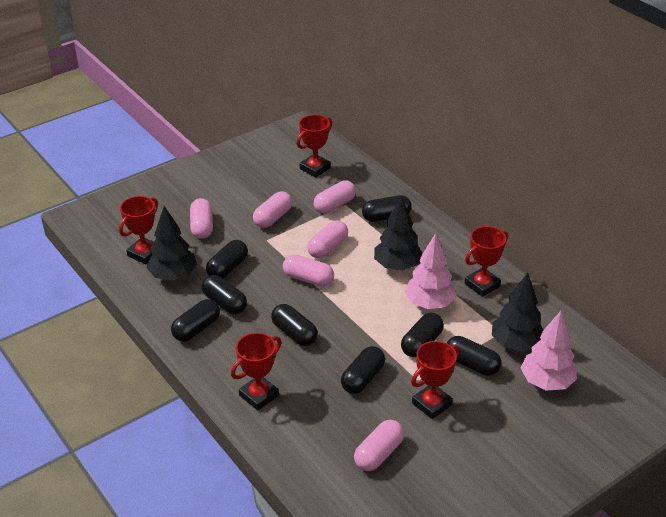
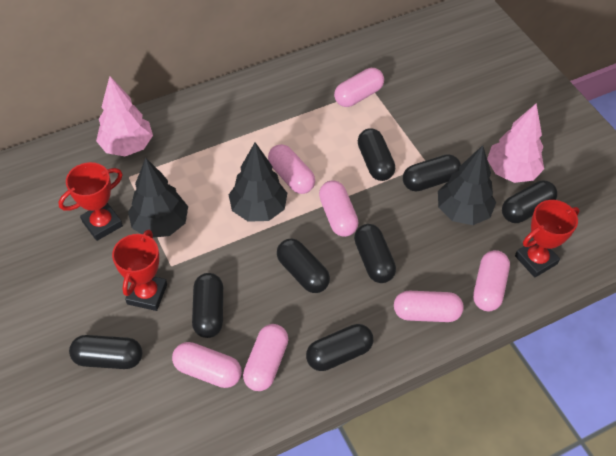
pink capsule: [190,198,213,239] [253,191,292,228] [283,254,334,287] [307,220,348,258] [314,180,356,214] [354,420,404,471] = 6 -> [172,342,242,388] [243,324,288,391] [268,144,315,194] [319,180,358,237] [334,68,384,107] [394,291,464,322] [473,250,510,311] = 7
red trophy: [119,196,158,265] [231,333,281,410] [297,115,332,177] [411,341,459,419] [465,226,508,297] = 5 -> [58,162,123,241] [112,230,167,311] [515,200,580,278] = 3

